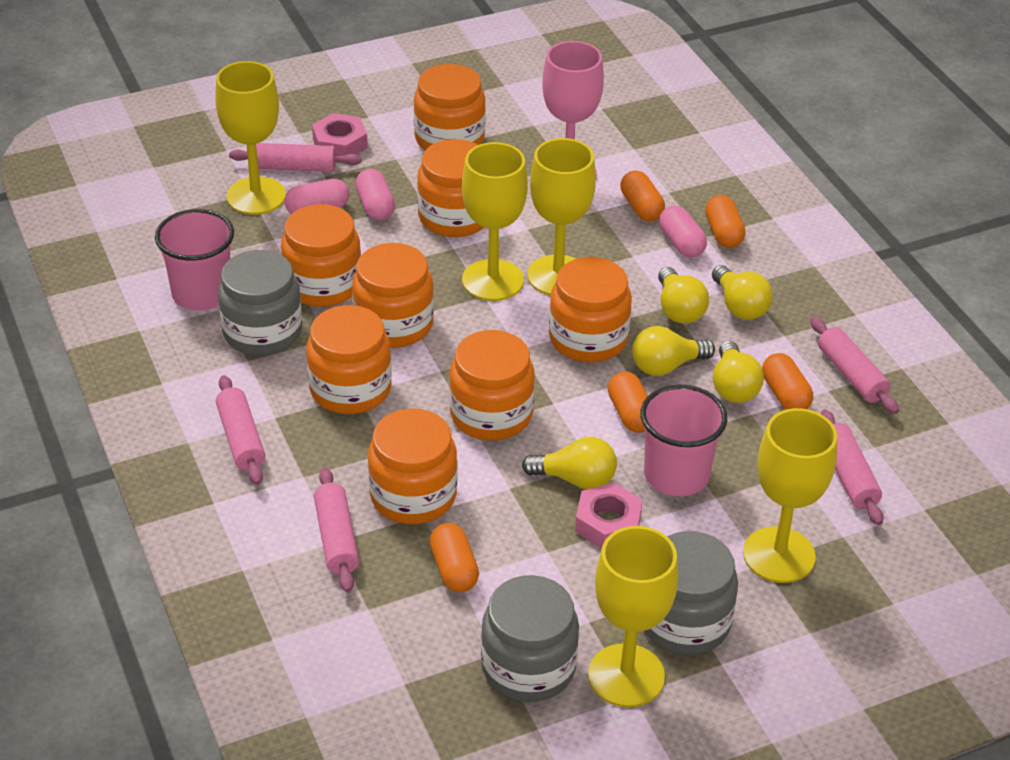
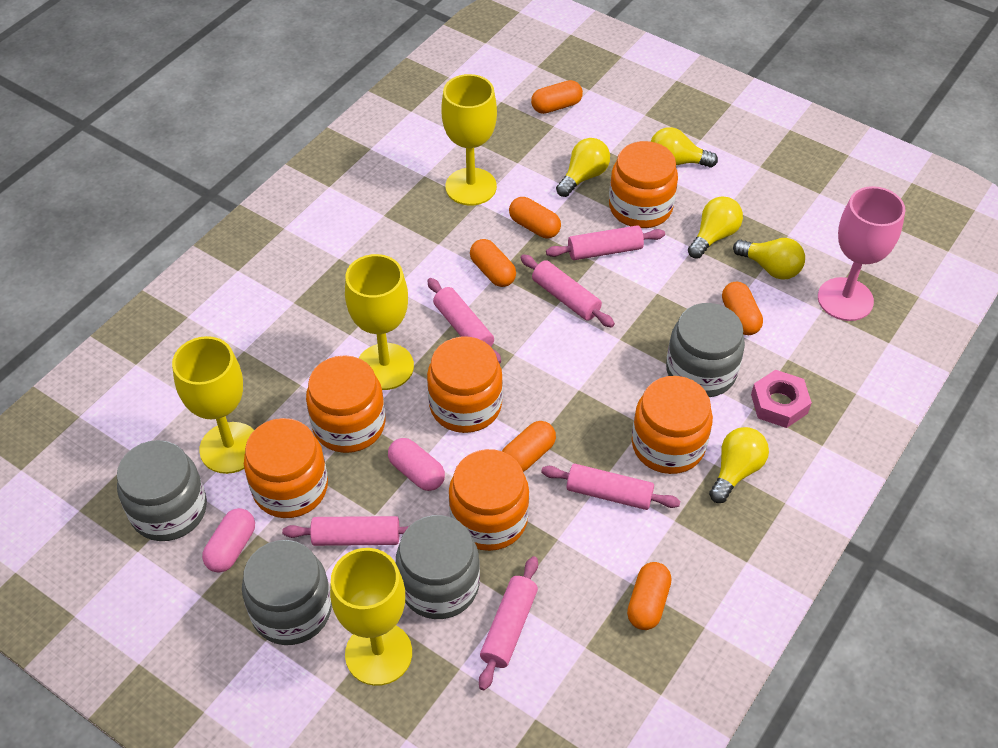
grey jar: [218,250,302,356] [481,575,579,702] [645,531,738,655] = 3 -> [117,440,207,541] [242,540,332,645] [396,515,480,619] [666,303,745,397] = 4
orange capsule: [430,523,479,592] [608,372,648,433] [620,170,665,222] [705,195,746,248] [762,353,813,409] = 5 -> [470,239,516,287] [502,421,556,472] [509,197,561,238] [531,80,583,114] [627,562,671,630] [722,282,763,335] = 6
orange jar: [281,204,361,307] [306,305,392,414] [352,243,434,348] [368,408,457,524] [414,64,486,150] [417,139,484,237] [449,330,535,440] [549,257,632,363] = 8 -> [244,418,328,518] [306,355,385,453] [427,337,503,433] [449,449,529,551] [609,141,678,228] [632,376,713,474] = 6
pink capsule: [284,179,350,214] [355,169,395,220] [659,205,707,258] = 3 -> [202,508,255,573] [388,438,445,491] = 2
pink cup: [155,209,234,311] [641,385,727,496] = 2 -> none = 0
pink nut: [312,113,368,156] [575,483,643,549] = 2 -> [751,370,812,428] = 1
pink rolling pin: [216,375,265,485] [229,143,361,172] [314,467,359,593] [811,317,899,414] [821,409,884,525] = 5 -> [282,516,409,546] [427,278,501,364] [479,556,538,690] [520,254,615,327] [541,464,680,510] [546,225,665,260] = 6
yellow goblet: [215,61,286,215] [462,142,528,301] [527,138,596,295] [588,526,678,707] [743,408,837,583] = 5 -> [172,336,254,474] [330,548,412,686] [345,254,414,390] [441,74,497,206] = 4

